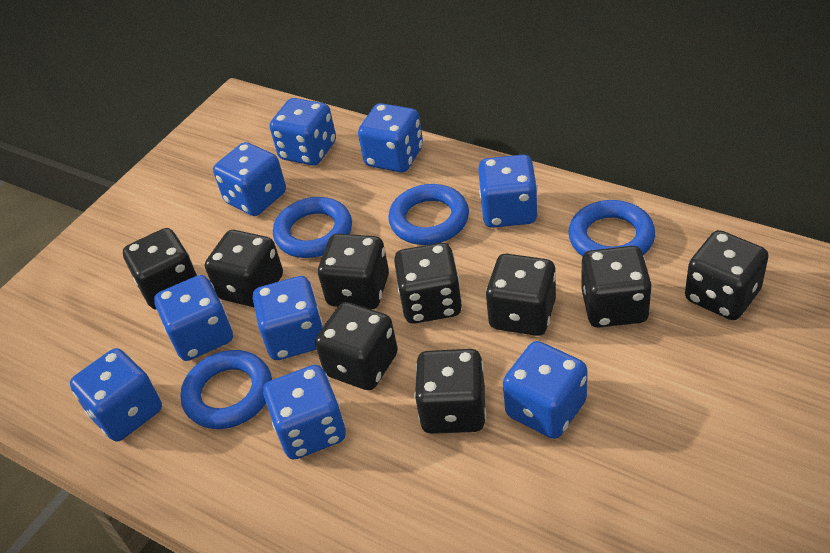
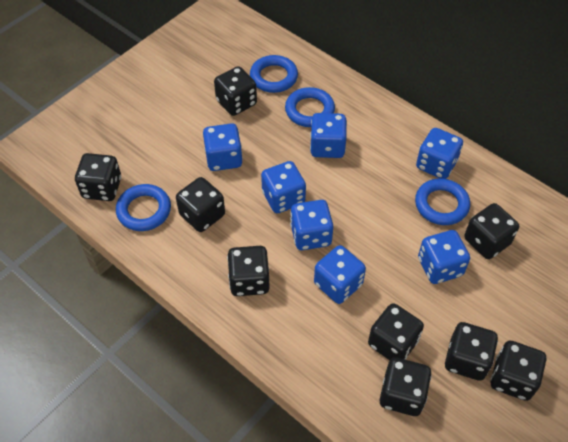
blue dice: [70,348,162,442] [154,275,233,361] [213,142,286,216] [253,276,323,360] [263,365,346,459] [270,98,336,166] [358,103,423,172] [478,155,538,228] [503,341,587,439] = 9 -> [203,123,243,171] [261,161,306,213] [290,200,333,250] [310,113,347,158] [314,245,366,304] [416,128,463,179] [418,230,470,284] = 7

